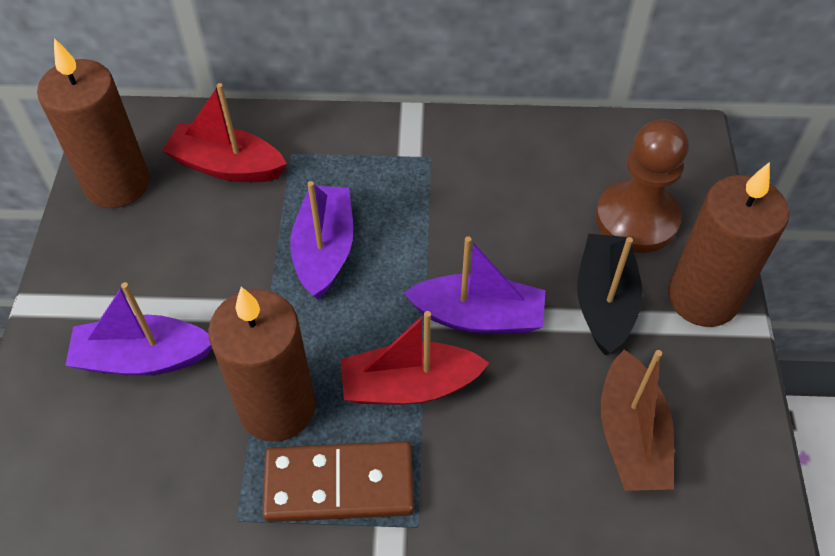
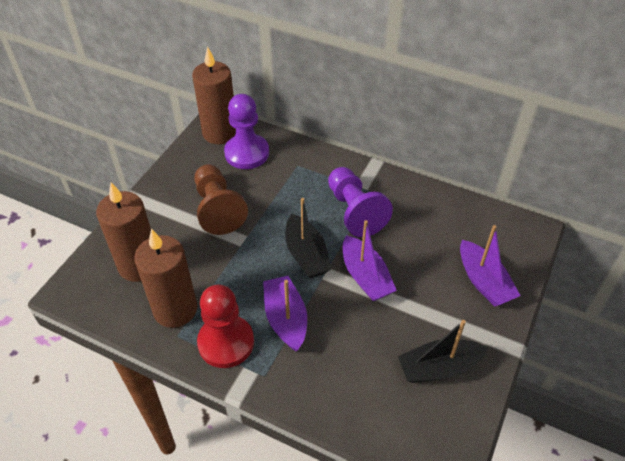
black boat: [577,234,643,355] = 1 -> [285,198,332,278] [398,320,488,383] = 2
brown boat: [601,350,674,491] = 1 -> none = 0
brown domino: [262,441,414,522] = 1 -> none = 0
purple pawn: none = 0 -> [224,94,269,169] [328,167,393,237] = 2
red boat: [162,83,287,182] [340,311,489,405] = 2 -> none = 0
red pawn: none = 0 -> [197,285,254,368] = 1

